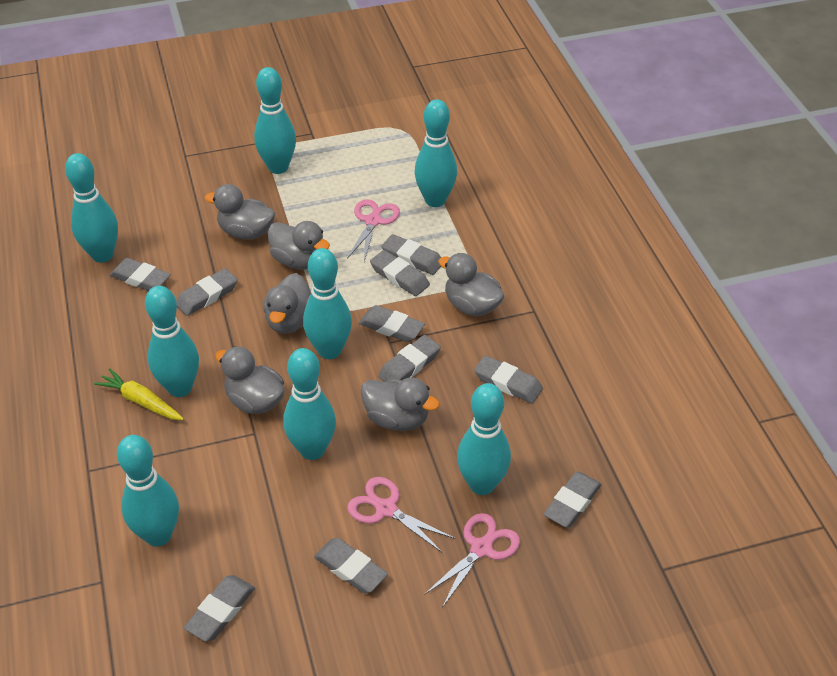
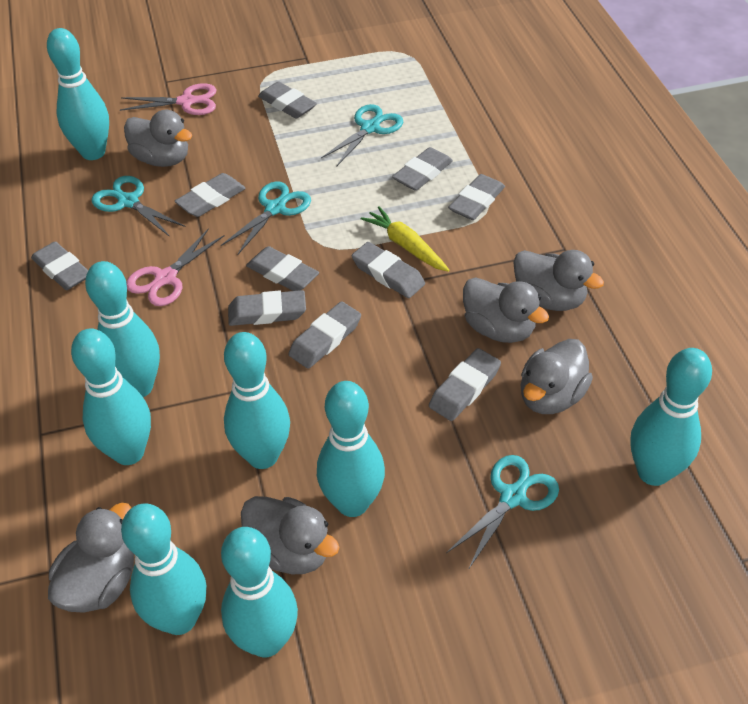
pink scissors: [347,199,400,262] [347,477,455,553] [424,513,520,608] = 3 -> [120,83,216,115] [126,228,224,306] = 2
turquoise scissors: none = 0 -> [92,176,185,237] [221,181,311,254] [321,104,403,166] [446,455,559,570] = 4

